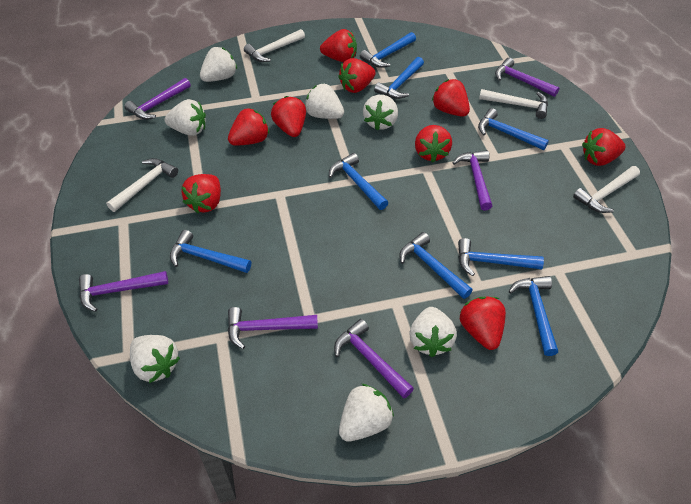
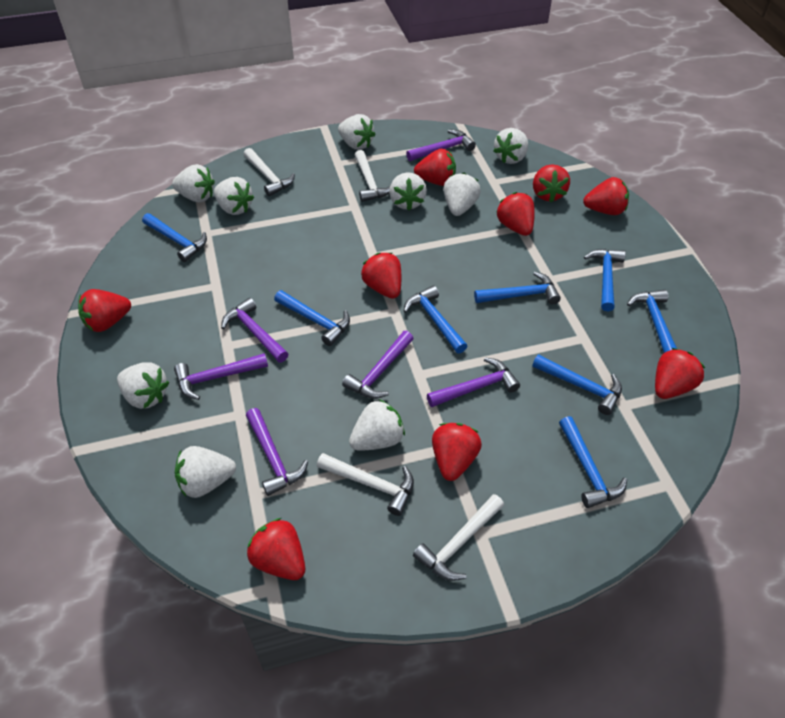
white strawberry: [130,335,180,383] [164,99,206,136] [200,47,237,82] [305,83,344,119] [339,384,394,442] [363,95,398,130] [409,307,457,357] = 7 -> [117,362,169,409] [172,164,215,202] [175,446,236,498] [214,177,254,215] [338,114,376,150] [349,399,405,451] [389,172,427,211] [443,173,481,216] [493,128,528,164] = 9

